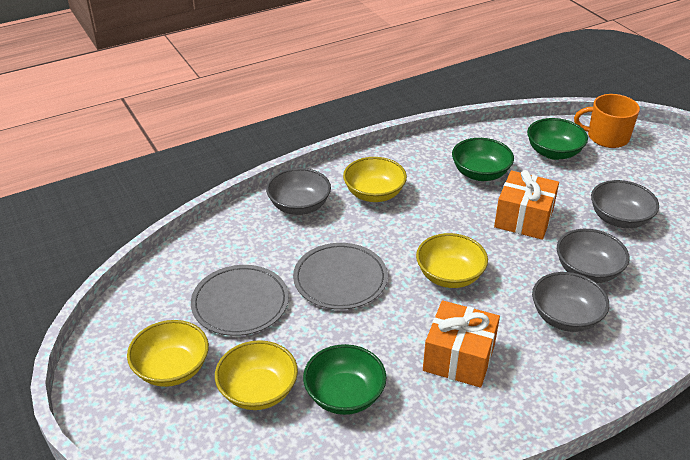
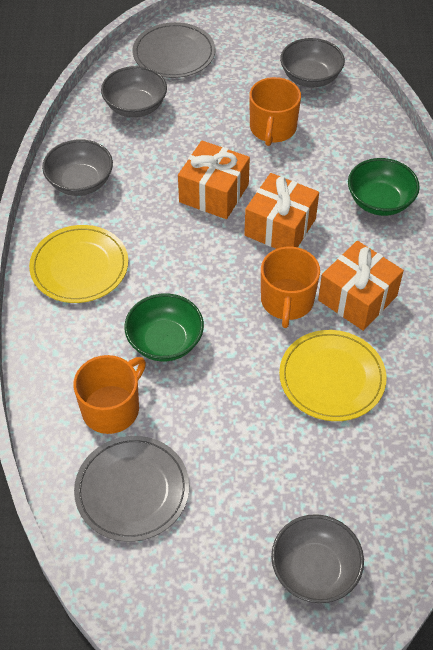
green bowl: [303,344,387,415] [452,138,514,181] [527,118,588,160] = 3 -> [124,293,204,362] [348,158,420,216] = 2
orange gift: [423,300,500,388] [494,170,559,240] = 2 -> [178,141,250,219] [244,173,319,249] [318,241,404,331] = 3
orange mug: [574,94,640,148] = 1 -> [73,355,146,434] [249,77,301,146] [261,247,320,328] = 3
yellow bowl: [127,320,209,387] [215,340,298,410] [343,157,407,202] [416,233,488,288] = 4 -> none = 0
yellow plate: none = 0 -> [29,225,128,303] [279,330,387,421] = 2

